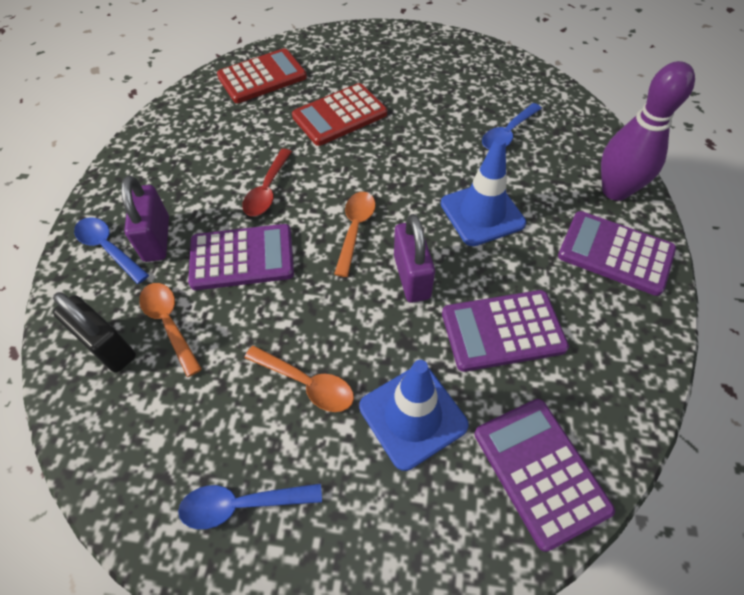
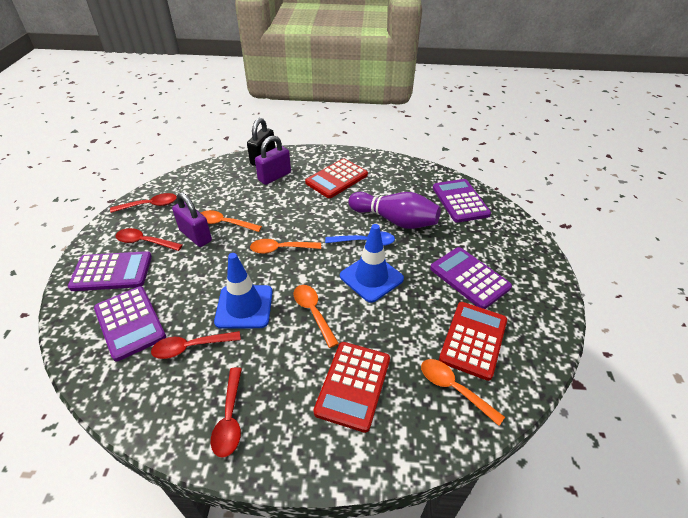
blue spoon: [74,217,149,284] [178,483,322,529] [482,103,542,150] = 3 -> [325,231,395,246] = 1
orange spoon: [139,283,202,377] [244,345,354,412] [334,192,376,277] = 3 -> [201,210,262,232] [250,239,321,254] [294,285,339,348] [421,359,505,426] = 4
red calculator: [217,48,307,103] [292,83,387,146] = 2 -> [305,158,368,198] [313,342,390,433] [439,302,507,381] = 3
red spoon: [242,149,292,216] = 1 -> [110,193,177,213] [116,228,183,251] [151,331,241,359] [211,367,242,458] = 4

